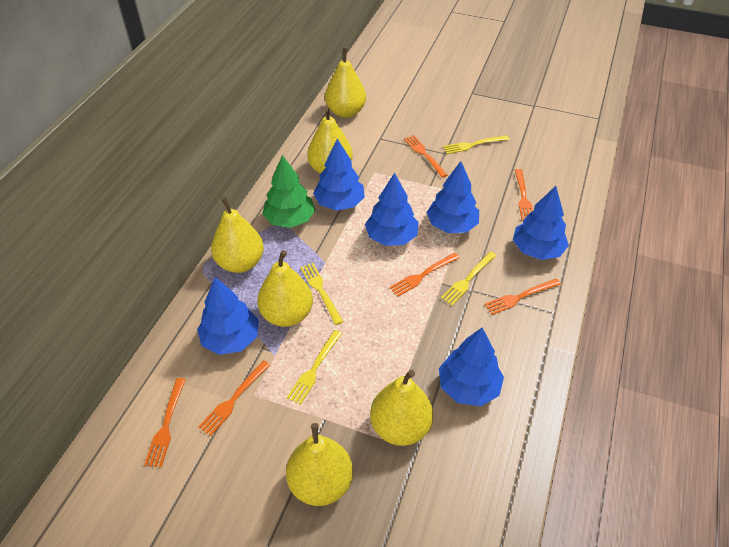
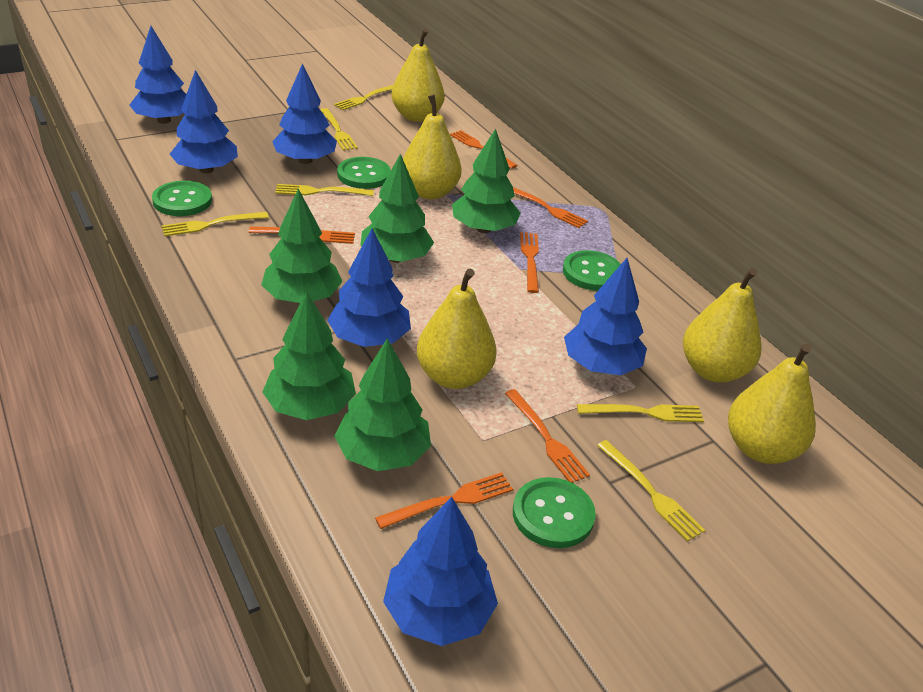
green button: none = 0 -> [152,181,212,216] [337,157,391,189] [513,477,596,548] [563,250,621,291] = 4
green tree: [262,155,316,228] = 1 -> [261,189,343,303] [262,291,356,420] [334,338,431,471] [360,154,434,263] [452,128,521,233] = 5
yellow fork: [287,330,342,405] [300,263,343,325] [441,252,497,306] [443,135,510,154] = 4 -> [161,212,269,236] [275,184,374,196] [321,108,358,151] [334,85,393,110] [577,404,704,422] [597,440,705,542] = 6
yellow pear: [211,197,264,273] [257,250,313,327] [286,423,353,506] [307,107,353,174] [325,48,366,118] [370,369,433,446] = 6 -> [391,29,445,122] [403,95,462,200] [417,269,497,389] [683,268,761,383] [728,344,816,464] = 5

